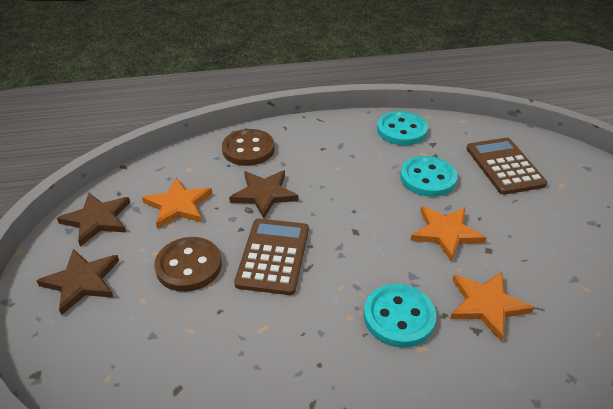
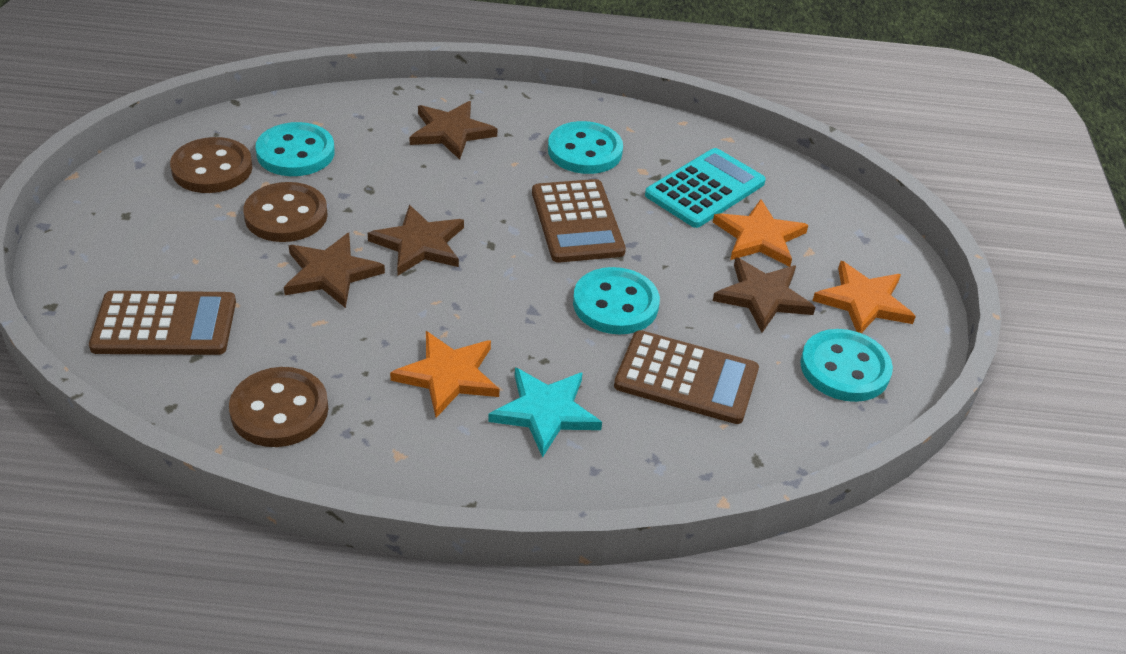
brown button: [154,237,222,292] [222,129,275,166] = 2 -> [170,137,253,193] [229,367,328,447] [243,182,328,242] = 3
brown calculator: [234,219,309,295] [467,138,547,195] = 2 -> [89,291,236,355] [532,179,626,263] [614,330,759,424] = 3
brown star: [36,249,119,315] [57,193,130,247] [229,170,299,218] = 3 -> [284,233,385,308] [368,205,464,275] [409,101,497,160] [713,258,815,333] = 4
turquoise button: [364,284,436,348] [377,111,428,145] [400,156,457,197] = 3 -> [256,122,335,176] [548,121,623,174] [573,267,660,334] [800,329,893,402] = 4
turquoise calculator: none = 0 -> [645,148,766,228] = 1
turquoise star: none = 0 -> [488,367,602,458] = 1

